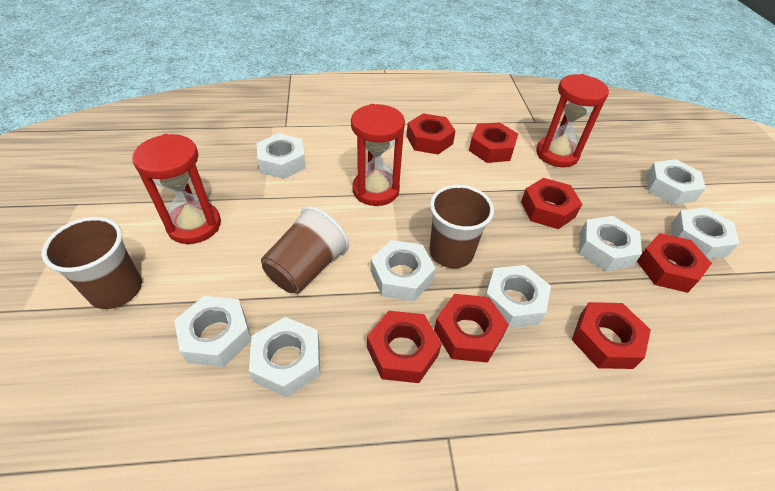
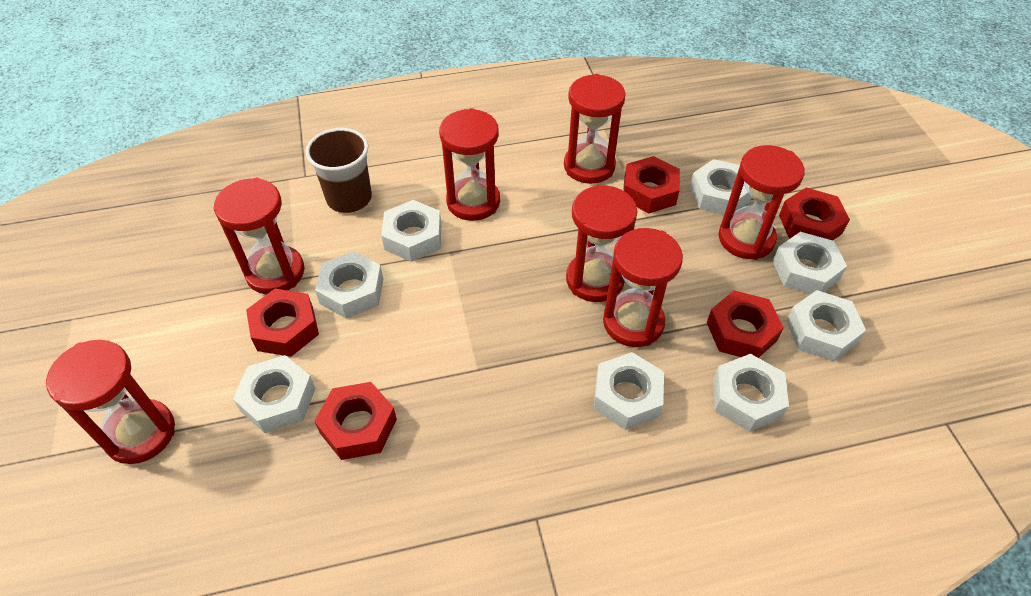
brown cup: [42,217,142,309] [261,206,349,294] [429,185,494,268] = 3 -> [305,128,372,213] = 1
red hourglass: [132,134,221,244] [351,104,405,206] [536,74,609,167] = 3 -> [46,340,175,464] [213,178,305,295] [439,108,500,221] [564,74,626,184] [566,185,637,302] [603,228,683,347] [719,145,805,260] = 7
red nut: [367,311,442,383] [407,113,455,154] [434,294,509,363] [469,122,518,163] [521,178,582,229] [572,302,651,369] [637,233,712,293] = 7 -> [246,289,319,357] [314,382,397,460] [623,156,680,213] [707,291,784,358] [779,188,850,240] = 5

